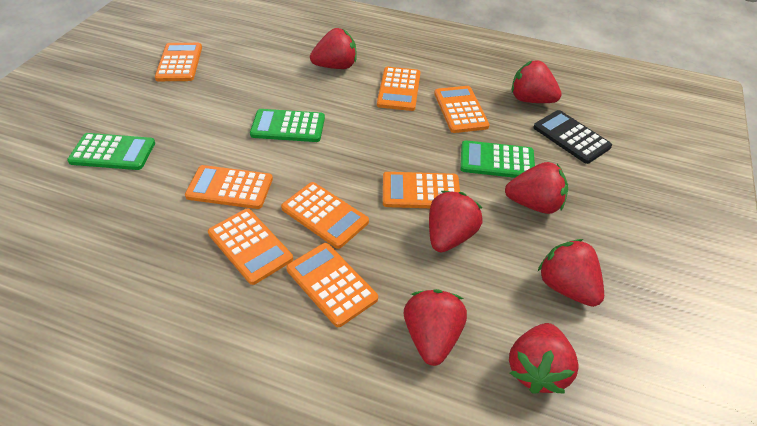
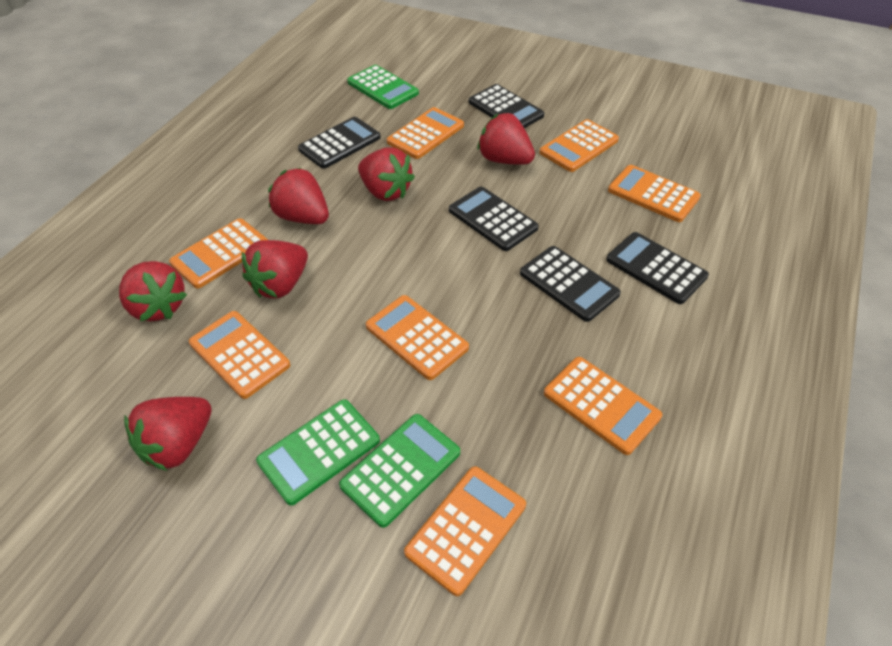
black calculator: [533,110,612,164] = 1 -> [298,117,381,169] [449,187,539,251] [469,84,544,128] [520,246,621,322] [606,232,709,304] = 5
red strawberry: [310,28,357,69] [404,289,467,366] [429,191,483,252] [505,162,568,214] [509,323,579,394] [512,60,562,103] [538,239,604,307] = 7 -> [119,261,187,321] [124,397,212,471] [242,240,308,298] [268,168,329,224] [358,147,415,201] [477,113,535,165] = 6

